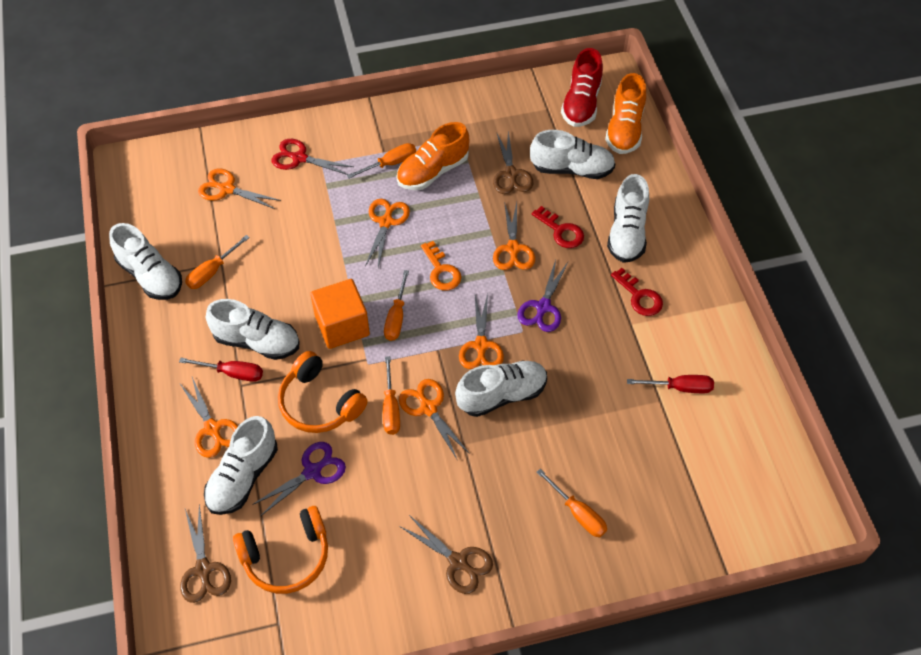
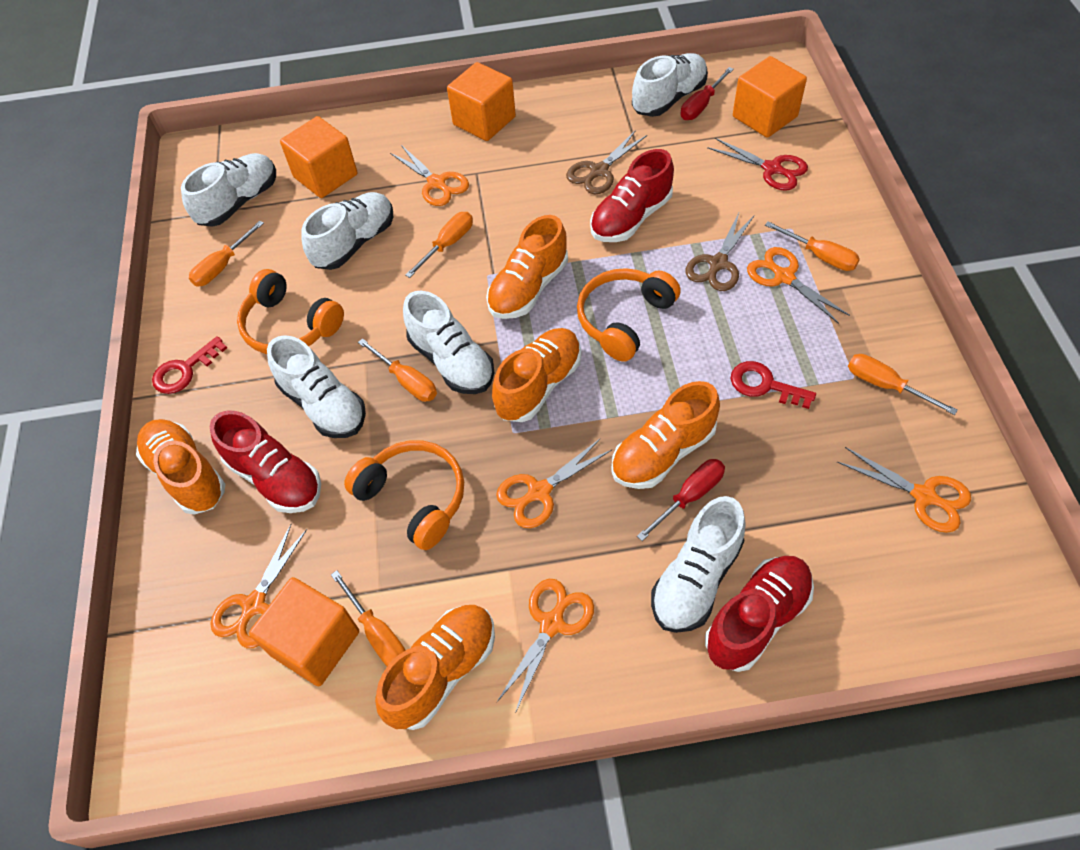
brown scissors: [180,504,231,603] [399,515,493,594] [493,131,534,194] = 3 -> [566,130,647,194] [686,213,754,291] = 2
orange cube: [310,279,370,349] = 1 -> [249,577,359,686] [280,116,358,198] [447,62,516,141] [733,56,807,138] = 4
orange headphones: [233,506,328,594] [278,351,368,433] = 2 -> [237,269,344,354] [344,440,464,550] [577,268,681,362] = 3
orange key: [421,241,461,290] = 1 -> none = 0
orange screwdriver: [185,235,250,289] [347,143,416,178] [383,356,400,435] [384,270,409,341] [536,469,607,537] = 5 -> [189,221,264,287] [331,570,405,666] [358,338,437,402] [405,212,473,278] [765,221,860,271] [848,354,958,415] = 6
orange shoe: [396,122,469,190] [605,73,646,154] = 2 -> [136,419,225,514] [375,605,495,730] [486,215,568,319] [492,328,581,422] [611,381,720,489] = 5
purple scissors: [252,442,346,516] [517,260,568,332] = 2 -> none = 0
red shoe: [561,48,603,127] = 1 -> [210,411,321,513] [590,149,674,242] [705,556,814,672] = 3

